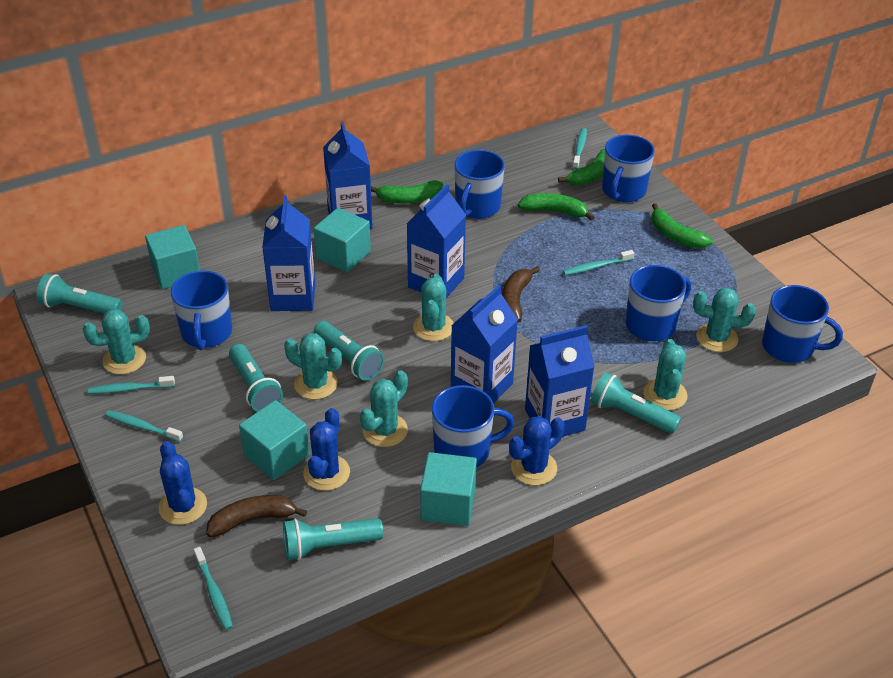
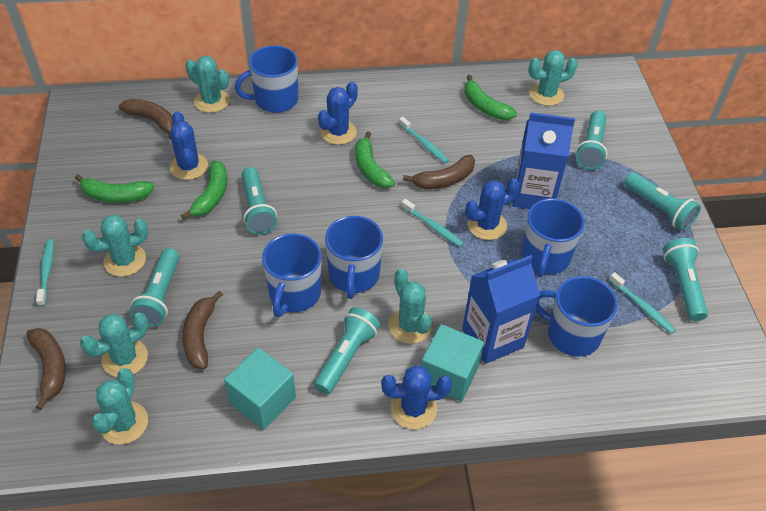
blue cactus: [159,441,207,525] [303,408,350,491] [509,416,565,485] = 3 -> [170,111,208,180] [318,81,358,145] [381,365,452,429] [465,178,520,240] = 4
blue carton: [262,196,315,311] [323,122,373,229] [407,184,466,298] [451,285,518,403] [525,325,595,437] = 5 -> [462,255,540,364] [512,112,575,209] = 2
blue mug: [171,270,232,350] [432,385,515,467] [454,150,505,219] [602,134,655,202] [626,265,691,341] [762,285,843,363] = 6 -> [235,45,298,113] [262,233,322,317] [325,216,383,299] [521,198,584,278] [535,276,618,357] = 5
brown banana: [206,495,307,537] [502,266,540,322] = 2 -> [26,328,66,410] [119,99,173,139] [182,291,223,369] [403,155,475,189] = 4
turquoise cube: [145,225,200,289] [239,400,309,480] [314,208,371,272] [420,452,477,526] = 4 -> [224,347,296,430] [421,324,484,402] = 2
turquoise flashlight: [36,274,123,313] [229,344,283,412] [283,518,383,560] [314,321,384,381] [591,372,681,434] = 5 -> [129,248,180,327] [242,167,277,235] [314,307,380,394] [575,110,607,170] [624,172,701,231] [663,238,708,321] = 6
turquoise toothbrush: [88,376,175,394] [105,410,183,442] [194,547,233,630] [563,250,635,276] [573,128,587,169] = 5 -> [36,239,54,306] [399,117,449,163] [401,199,464,247] [609,272,676,334] = 4

